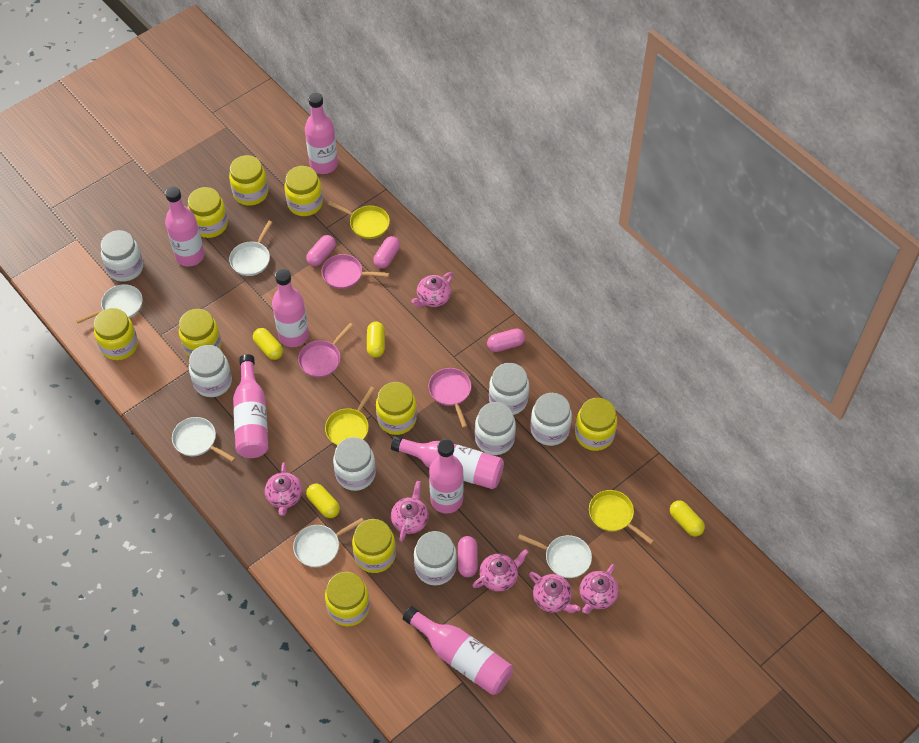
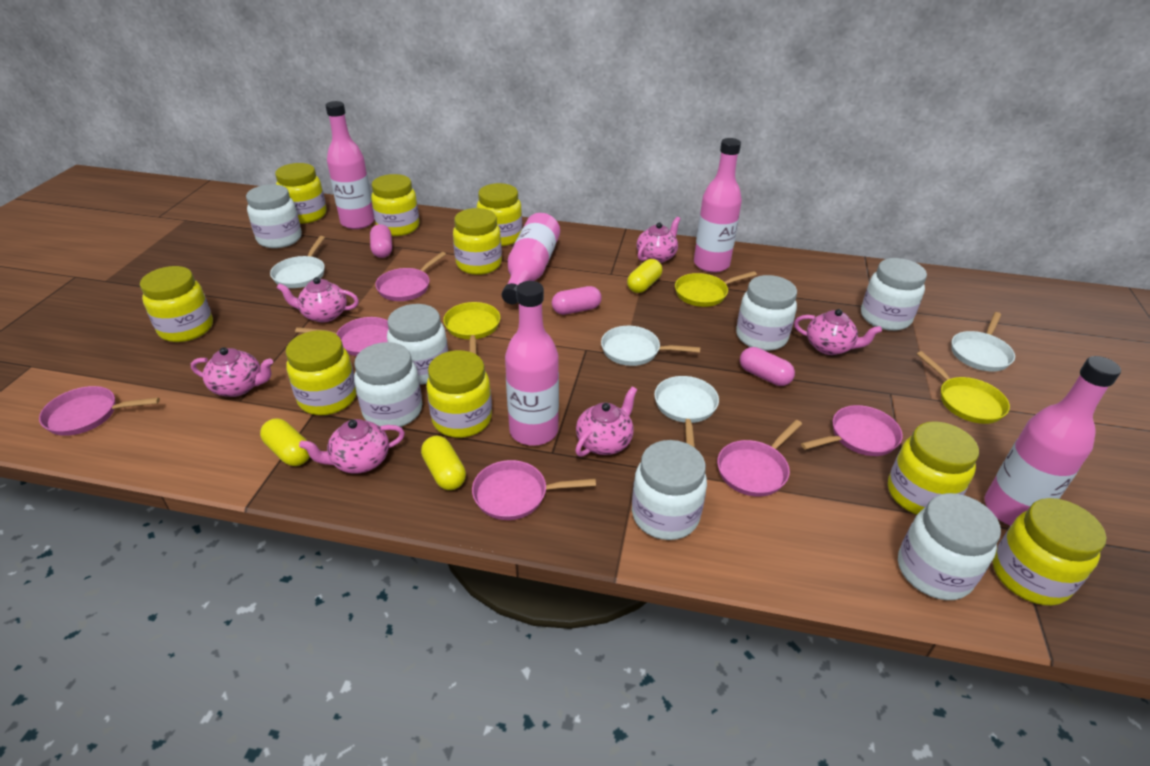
pink bottle: [165,186,205,267] [233,354,268,458] [272,269,309,347] [305,93,338,174] [391,435,504,489] [403,606,513,695] [429,439,464,514] = 7 -> [325,101,375,229] [502,213,560,304] [505,281,559,446] [694,138,742,273] [985,356,1121,526] = 5
pink capsule: [306,235,336,266] [373,236,400,269] [458,536,478,577] [487,328,525,352] = 4 -> [370,224,392,258] [552,286,602,315] [740,347,795,386] = 3
pink pan: [298,323,353,378] [322,254,389,289] [428,368,471,428] = 3 -> [39,386,160,436] [295,317,389,356] [375,252,446,301] [472,460,596,520] [717,420,802,497] [801,405,903,456] = 6
white pan: [76,284,143,323] [172,417,235,462] [229,221,272,276] [293,518,364,567] [518,534,592,578] = 5 -> [270,236,325,288] [601,326,700,366] [654,376,719,448] [952,312,1015,372] = 4
yellow capsule: [253,328,283,360] [306,483,340,518] [367,322,385,358] [670,500,705,536] = 4 -> [260,418,310,466] [421,436,466,490] [627,259,662,293] = 3

